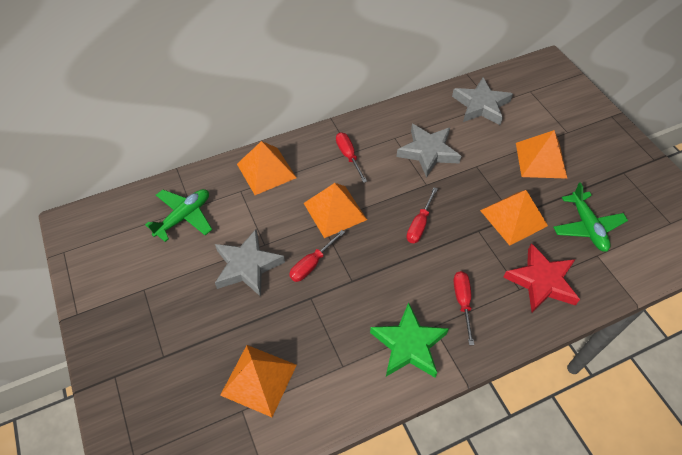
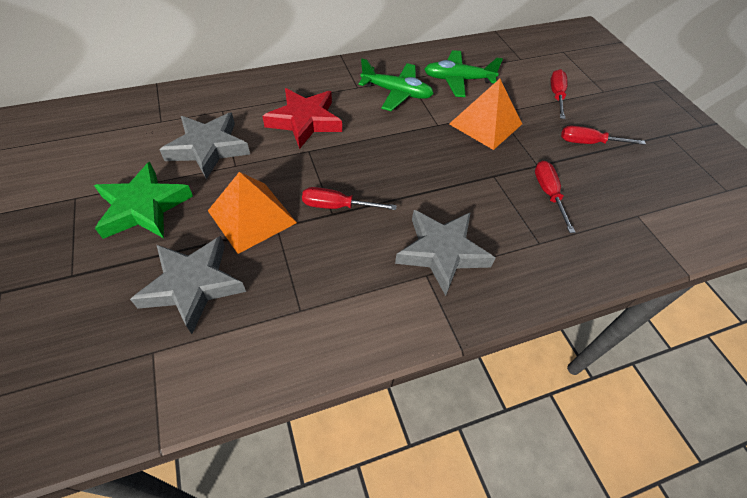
orange pyramid: [220,345,297,417] [237,141,296,195] [304,183,367,238] [480,190,548,246] [516,130,568,179] = 5 -> [208,172,297,254] [449,79,522,150] = 2

